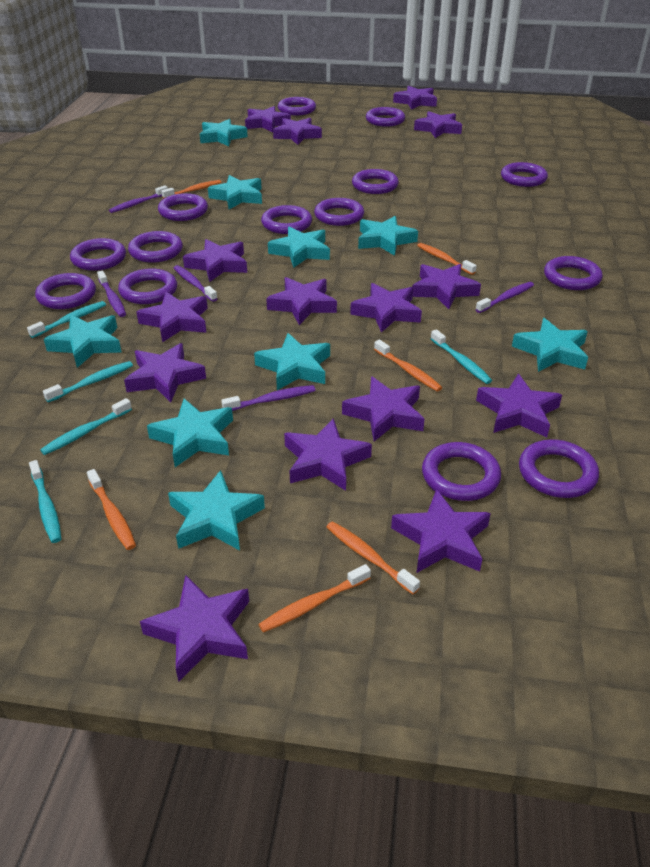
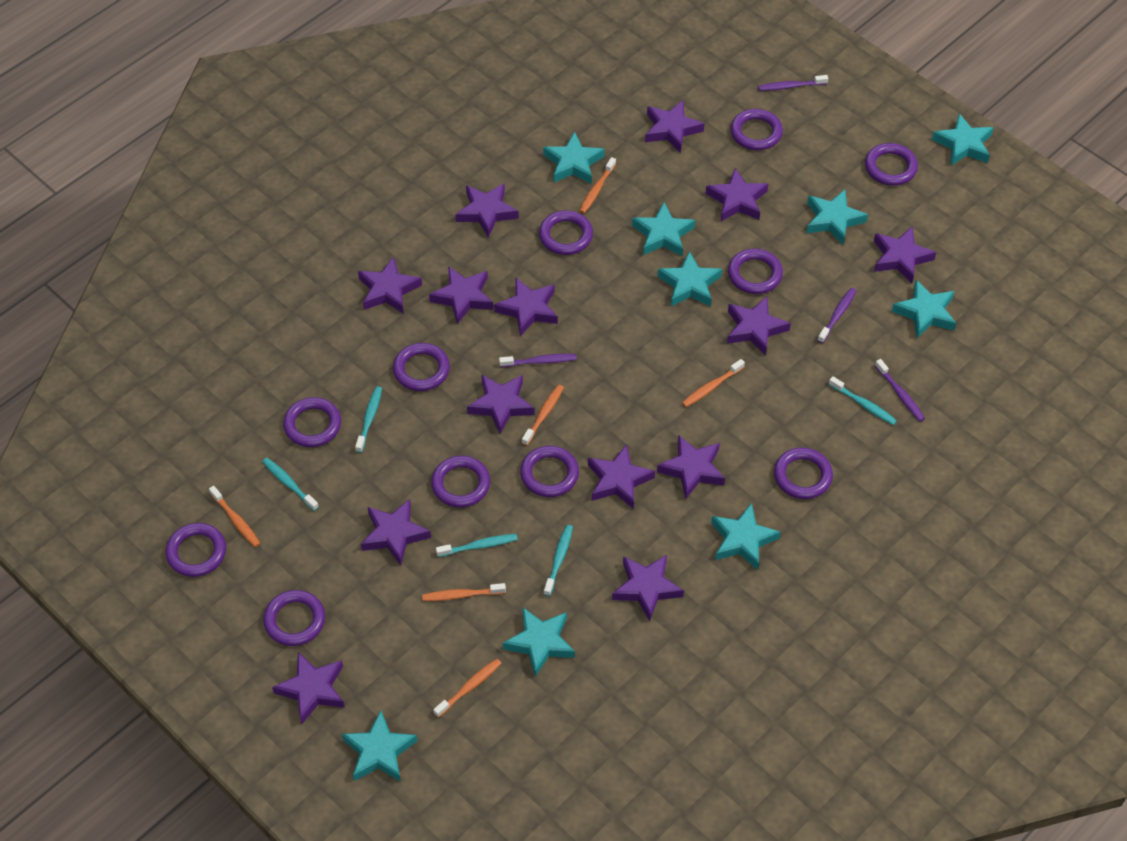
purple ring: [35,273,96,309] [70,238,126,271] [118,268,177,304] [128,231,183,263] [158,193,208,221] [261,205,312,234] [278,97,316,115] [314,198,364,226] [352,169,399,194] [366,107,405,127] [422,442,501,501] [501,162,548,187] [519,439,599,498] [544,256,603,290] = 14 -> [165,523,226,577] [263,590,325,646] [283,397,341,447] [393,343,450,391] [431,456,490,508] [520,446,579,497] [539,210,593,255] [728,249,783,294] [731,109,783,150] [774,448,833,499] [865,143,918,186] = 11
purple star: [124,343,206,402] [137,292,208,343] [140,575,249,682] [183,239,247,282] [245,106,291,132] [266,277,337,325] [273,118,322,145] [284,418,372,491] [342,376,425,441] [350,283,422,333] [391,489,491,573] [393,86,437,110] [412,264,481,309] [414,111,462,138] [476,374,562,437] = 15 -> [272,652,345,724] [358,256,422,314] [361,499,431,565] [429,266,493,324] [456,184,519,238] [467,374,535,434] [494,278,558,336] [588,444,655,509] [612,555,684,621] [645,101,704,153] [657,435,725,499] [706,168,768,221] [727,296,791,356] [874,226,936,283] = 14
purple toothbrush: [97,271,126,317] [109,185,168,213] [174,265,218,302] [221,385,316,411] [476,282,534,313] = 5 -> [499,354,577,367] [758,75,828,91] [817,287,857,343] [875,359,925,421] = 4

